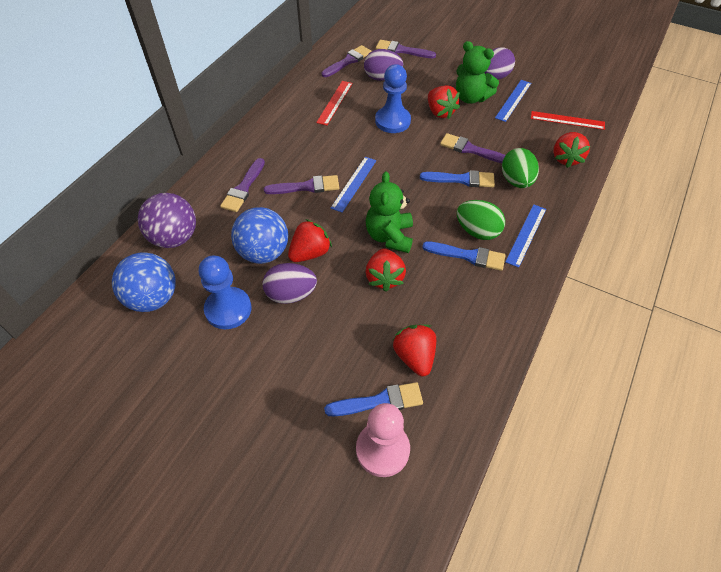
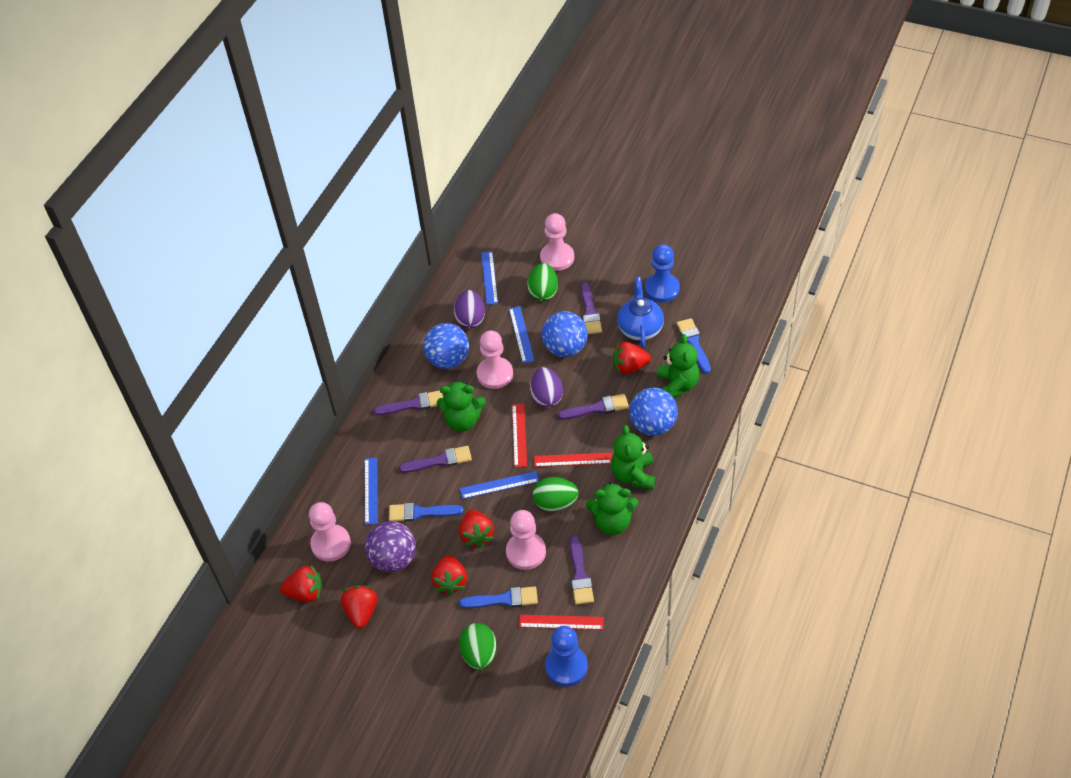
blue ball: [112,252,176,312] [231,207,288,264] = 2 -> [423,323,469,369] [542,311,587,357] [629,388,678,436] = 3
blue ruler: [331,157,376,213] [495,80,531,122] [505,204,546,268] = 3 -> [365,457,378,525] [460,471,539,499] [481,251,498,305] [509,306,534,363] = 4
blue teapot: none = 0 -> [617,277,664,348] = 1
green egg: [457,200,505,240] [502,148,539,188] = 2 -> [459,623,497,670] [527,263,558,301] [533,477,579,511] = 3
green teddy bear: [366,171,413,253] [456,41,499,104] = 2 -> [437,380,486,432] [586,482,638,535] [611,425,655,490] [657,334,699,398] = 4
pink pawn: [356,403,410,477] = 1 -> [309,502,351,562] [477,330,513,389] [506,510,546,570] [540,213,574,271] = 4
purple egg: [263,263,317,304] [364,49,403,81] [484,47,515,79] = 3 -> [454,290,485,329] [530,367,563,408] = 2
red ruler: [316,81,353,125] [531,111,605,130] = 2 -> [512,404,527,467] [519,615,604,630] [534,453,612,467] = 3

